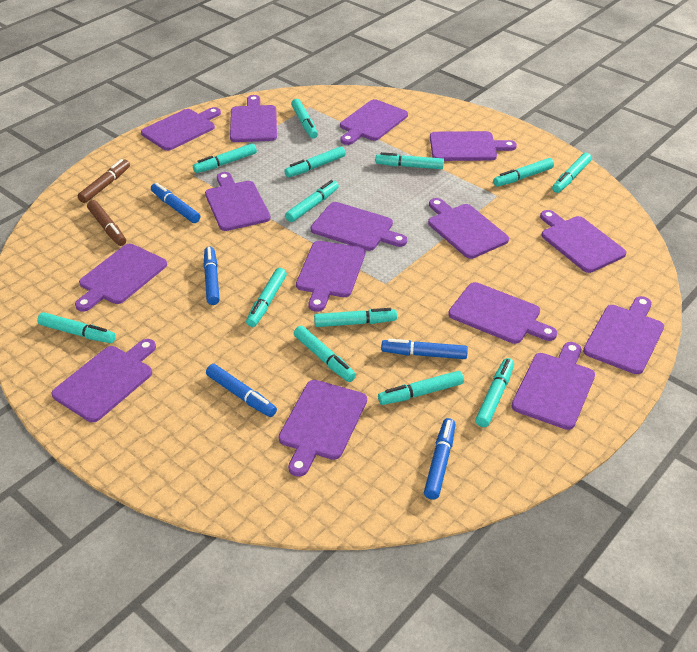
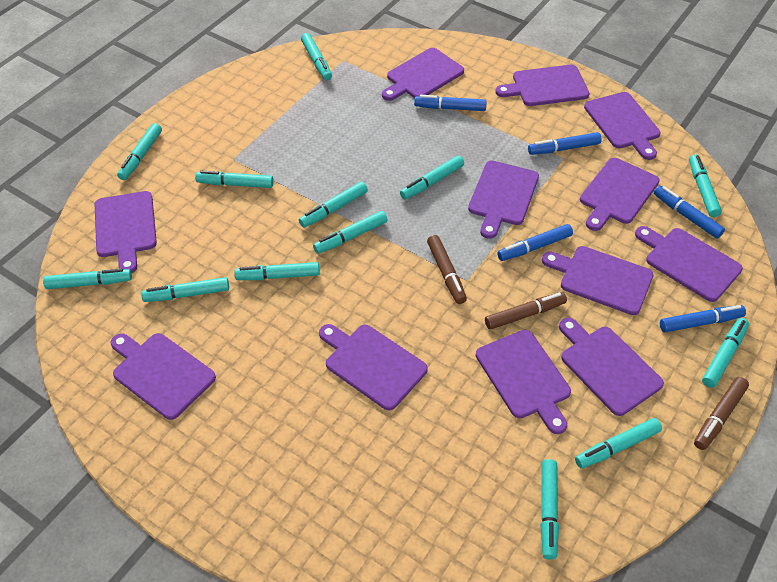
brown marker: [78,159,130,203] [87,200,126,246] = 2 -> [427,235,467,304] [485,292,567,330] [694,377,749,450] = 3
purple cutting board: [52,339,156,422] [75,244,167,312] [141,107,221,151] [205,172,271,231] [230,95,277,142] [278,380,367,477] [296,241,365,312] [311,202,407,251] [340,99,408,145] [428,198,509,259] [430,131,517,161] [448,282,557,344] [511,342,595,430] [540,210,626,273] [583,296,664,374] = 15 -> [95,191,157,273] [110,333,216,420] [319,324,428,410] [382,48,464,101] [468,160,539,239] [476,330,571,434] [495,65,590,106] [542,246,654,315] [559,318,664,416] [580,158,660,231] [584,92,661,160] [635,226,743,302] = 12

